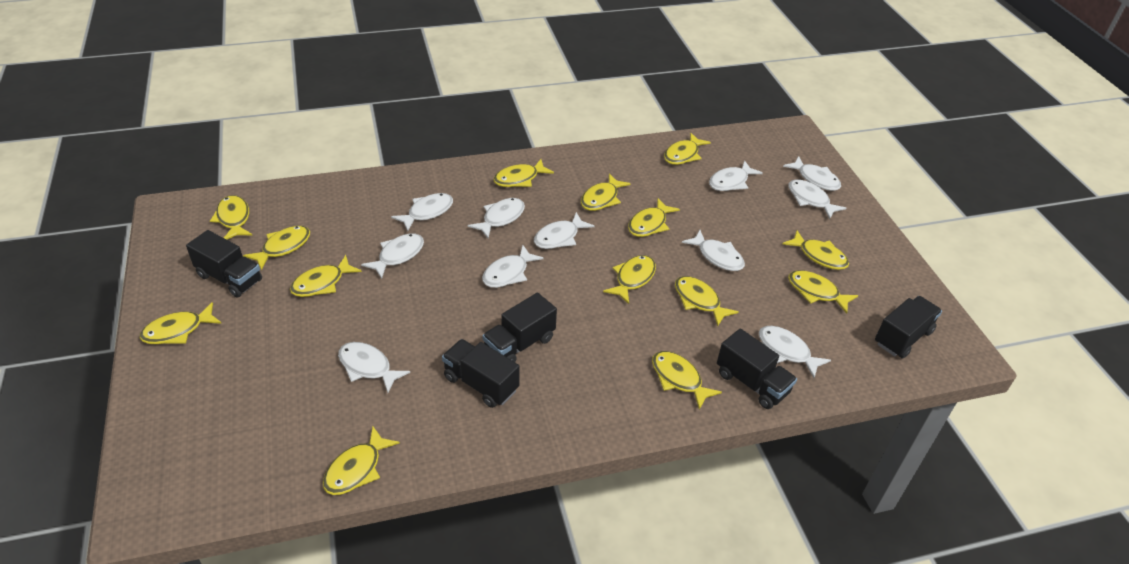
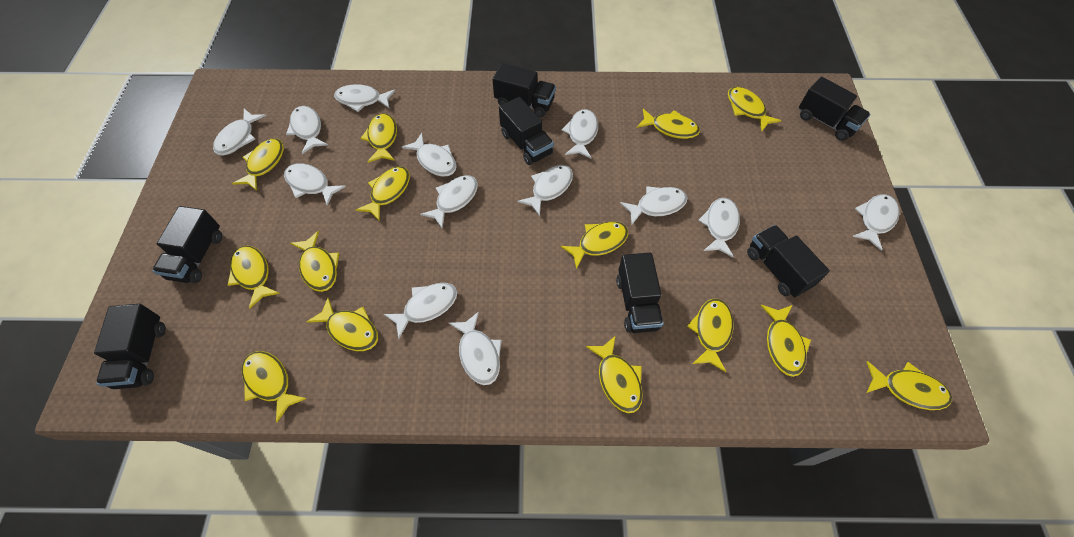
black truck: [186,230,262,297] [442,339,520,408] [482,293,557,362] [717,329,797,409] [875,296,942,359] = 5 -> [94,304,166,389] [153,206,222,283] [492,63,556,117] [499,97,554,165] [616,253,663,333] [747,225,830,297] [799,77,870,141] = 7
white fish: [338,342,410,393] [361,233,424,279] [391,193,453,231] [468,198,525,238] [482,245,544,288] [534,212,594,249] [682,230,745,271] [709,160,763,191] [759,326,831,378] [783,156,841,191] [788,179,847,219] = 11 -> [213,109,266,156] [284,163,346,206] [286,106,328,154] [334,84,395,112] [384,283,457,339] [402,133,457,177] [420,175,478,229] [449,311,502,385] [517,165,573,216] [561,109,598,159] [620,186,688,224] [698,198,740,258] [852,194,899,251] = 13

